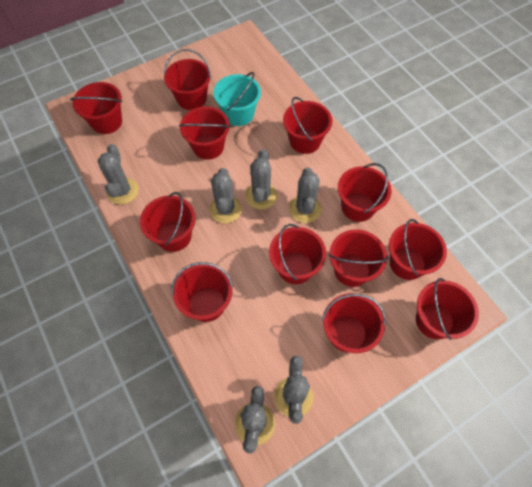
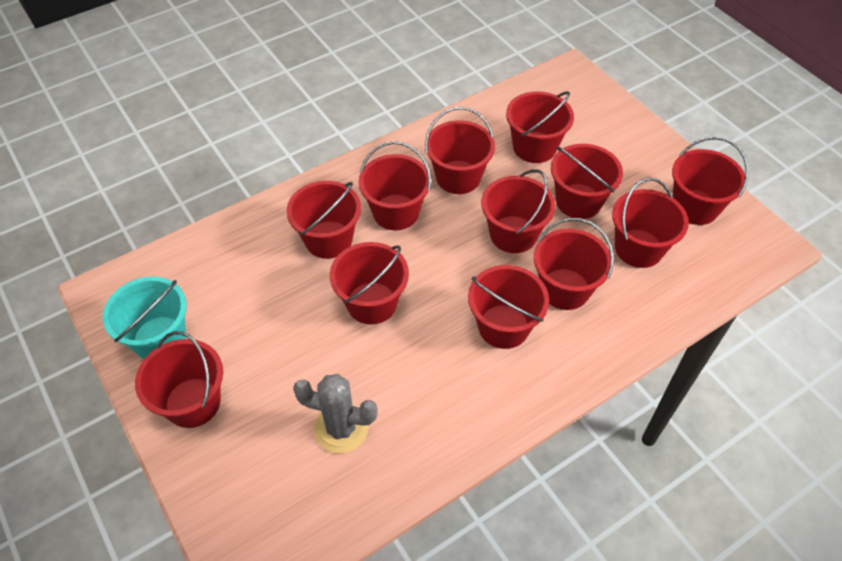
grey cactus: [98,144,139,205] [209,168,242,223] [235,386,275,454] [245,149,277,210] [274,356,314,424] [289,168,322,223] = 6 -> [293,374,378,454] = 1

